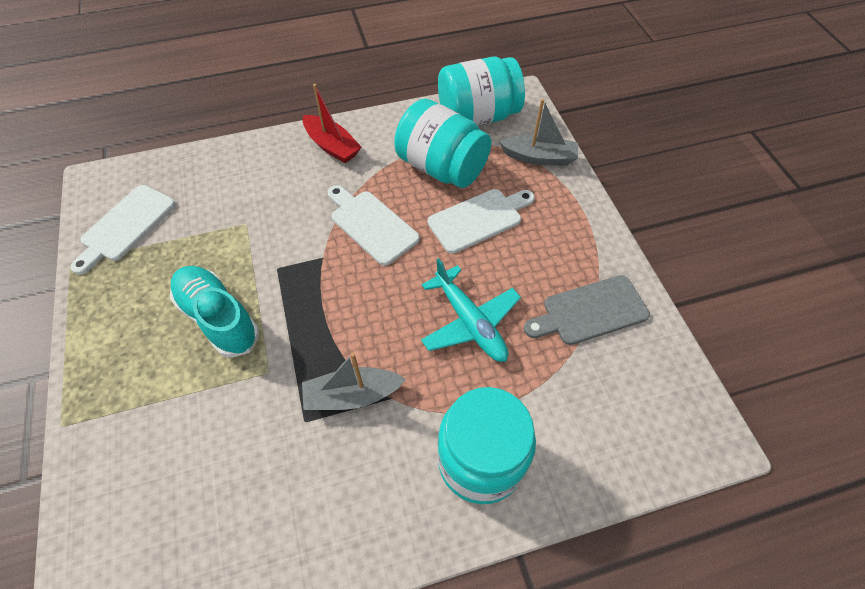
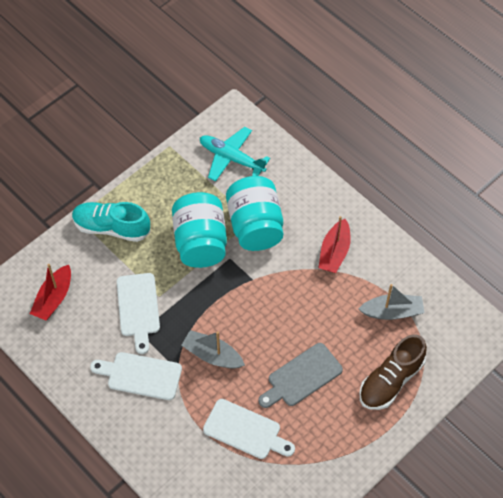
brown shoe: none = 0 -> [359,334,427,410] = 1
red boat: [303,84,361,163] = 1 -> [30,264,71,320] [318,216,351,273] = 2
turquoise jar: [394,99,491,188] [437,387,536,504] [438,57,525,126] = 3 -> [172,192,227,268] [226,176,283,251] = 2

